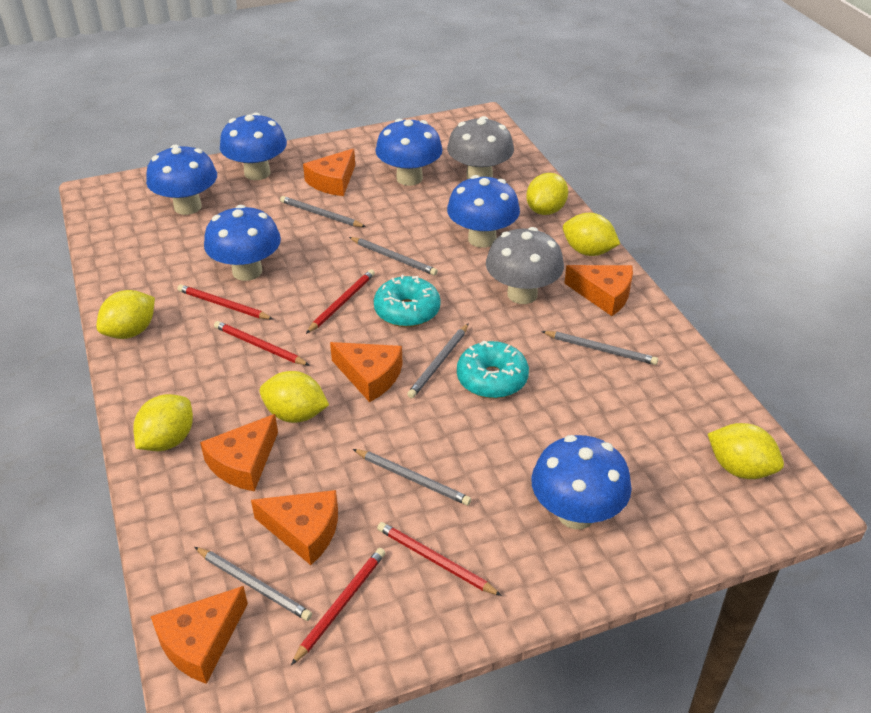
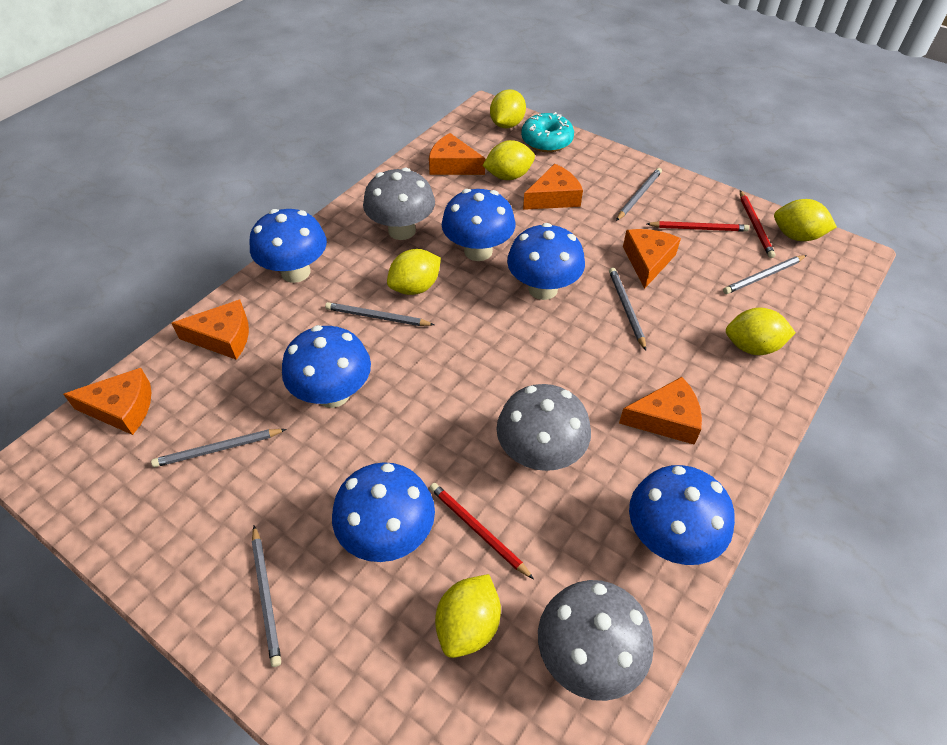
grey mushroom: [447,116,514,179] [486,227,564,304] = 2 -> [363,168,435,240] [497,384,591,471] [538,580,654,701] = 3
red pencil: [177,284,273,319] [214,321,309,365] [291,548,385,665] [306,270,375,334] [377,522,502,596] = 5 -> [430,483,534,579] [647,221,749,232] [740,190,775,258] = 3
turquoise donut: [374,275,441,327] [457,341,529,398] = 2 -> [521,112,574,152] = 1

